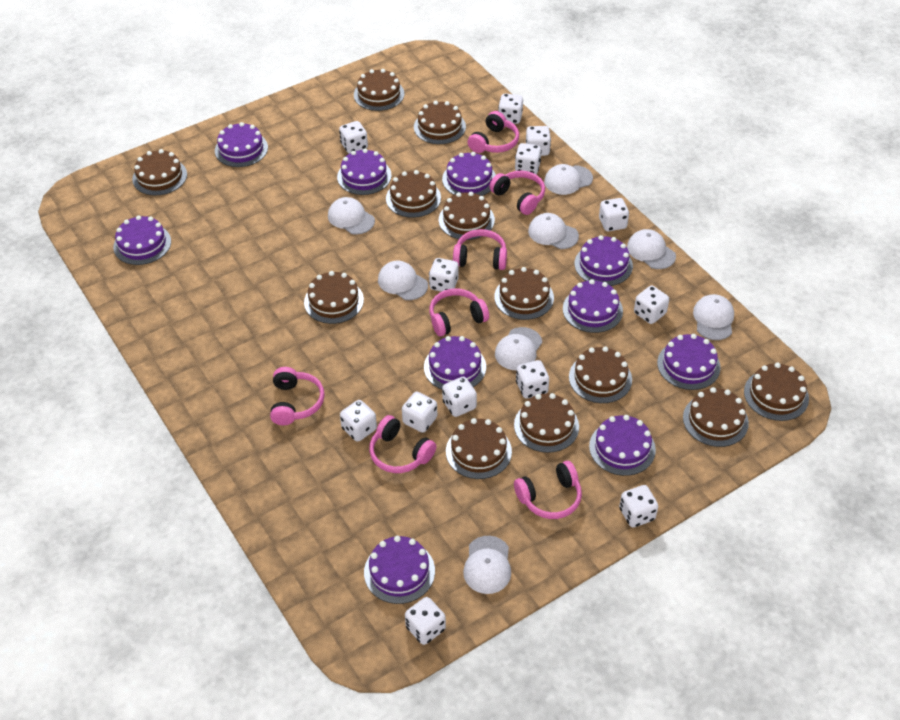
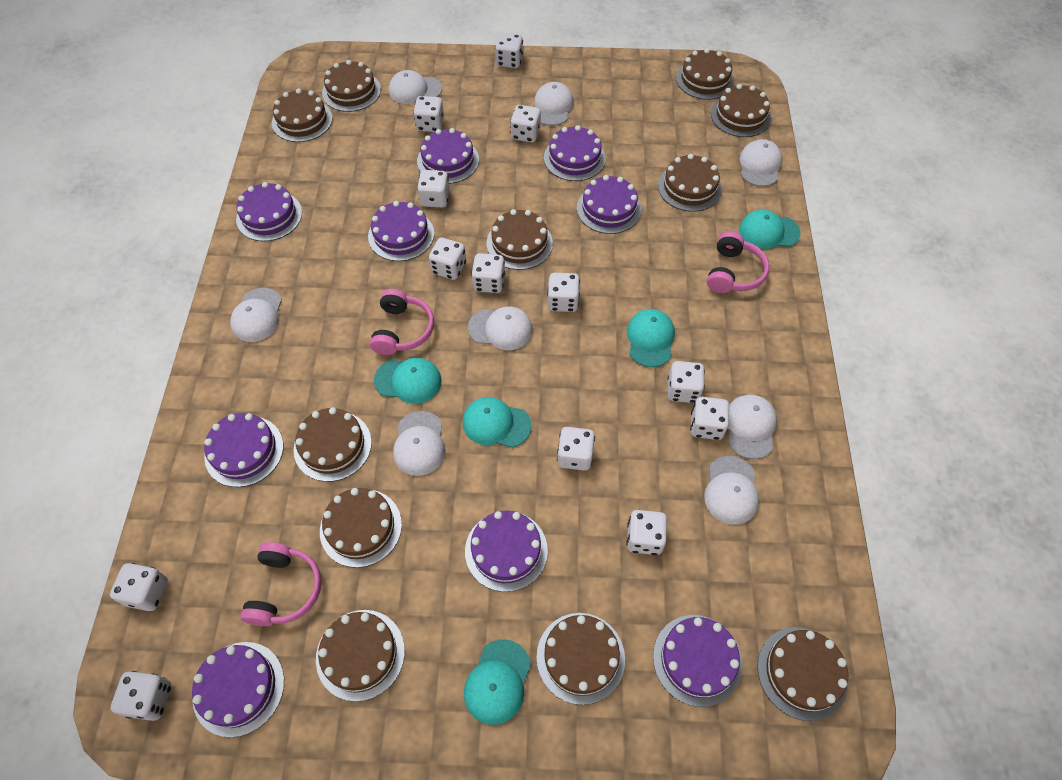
brown cake: [132,149,187,195] [304,271,364,324] [354,69,404,111] [386,170,441,218] [414,101,466,144] [439,192,495,240] [446,418,512,479] [494,267,554,320] [514,393,579,453] [569,346,632,403] [683,387,749,447] [744,363,809,421] = 12 -> [272,89,333,142] [294,407,372,482] [316,610,405,702] [320,488,402,568] [322,60,381,112] [487,209,553,270] [537,613,625,705] [658,154,722,212] [676,48,734,100] [711,84,771,137] [757,627,849,721] = 11
pink headphones: [270,367,325,425] [369,415,436,473] [429,288,489,336] [453,229,507,270] [468,111,519,153] [489,171,545,215] [514,461,582,519] = 7 -> [240,542,322,626] [370,289,434,355] [707,231,769,293] = 3
purple cake: [113,215,171,265] [215,122,268,167] [337,149,392,195] [364,536,435,604] [424,336,486,389] [442,152,496,196] [563,279,623,333] [574,235,633,286] [589,415,656,476] [657,334,721,390] = 10 -> [192,642,284,737] [204,413,283,487] [236,182,302,241] [368,201,434,261] [417,128,479,184] [465,511,548,592] [544,125,606,181] [577,175,641,234] [653,615,742,707] = 9
turquoise cap: none = 0 -> [374,358,442,404] [463,397,532,448] [464,639,531,725] [627,309,675,367] [739,209,800,249] = 5

